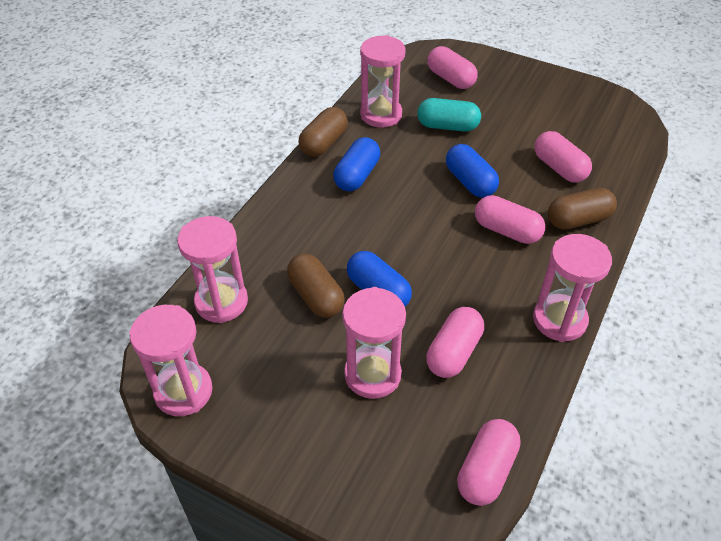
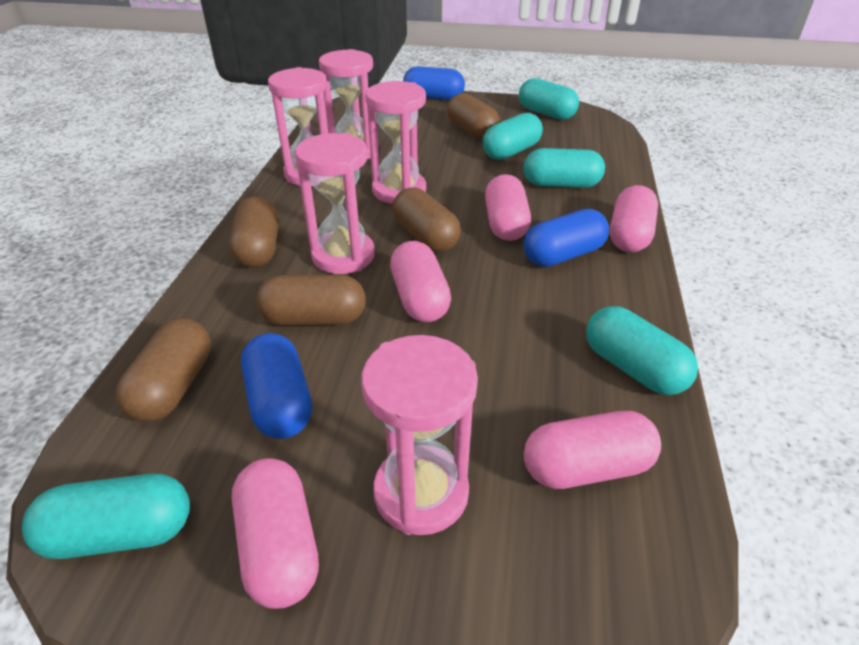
brown capsule: [287,254,345,318] [298,107,348,157] [548,188,617,229] = 3 -> [116,318,211,422] [229,196,279,268] [256,275,366,325] [392,187,461,252] [447,93,500,140] = 5
turquoise capsule: [417,98,481,132] = 1 -> [22,473,190,559] [482,113,543,160] [519,78,579,120] [523,148,605,188] [586,306,698,395] = 5

